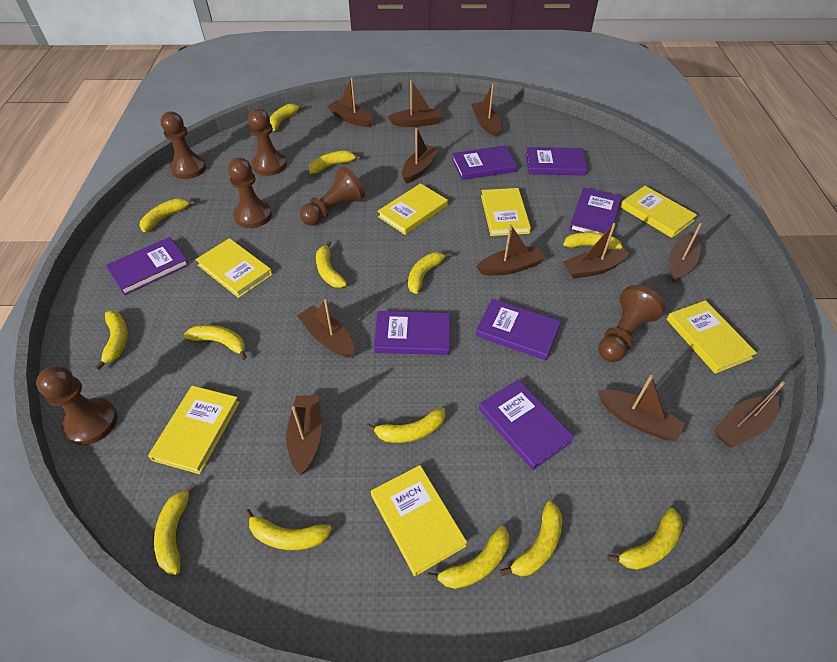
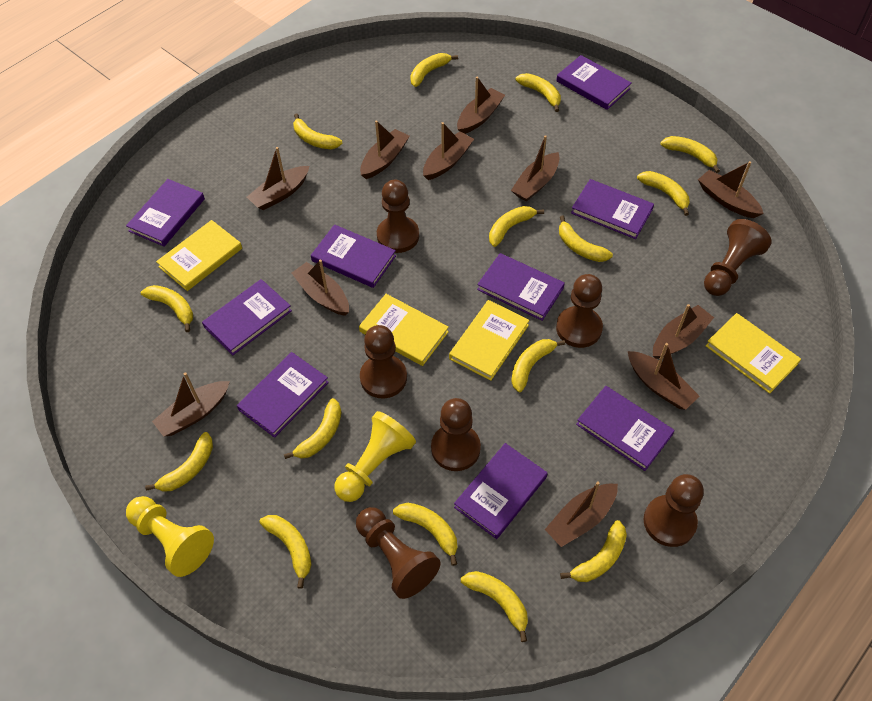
brown pawn: [36,366,118,445] [161,112,206,179] [228,158,272,228] [248,108,287,176] [299,167,365,225] [598,285,665,362] = 6 -> [356,507,440,599] [360,325,407,398] [377,180,419,253] [431,398,481,471] [556,274,603,348] [644,474,704,547] [704,219,772,296] = 7
purple book: [106,237,189,295] [374,311,450,355] [452,146,517,180] [476,299,561,360] [479,379,574,470] [526,147,587,175] [569,188,621,234] = 7 -> [126,179,205,246] [202,279,292,355] [237,352,329,438] [311,224,396,288] [454,443,548,539] [477,253,565,321] [556,55,632,110] [571,179,654,239] [576,386,675,471] = 9
yellow banana: [95,311,128,370] [139,198,196,232] [154,483,197,575] [184,325,247,360] [244,509,332,550] [270,104,304,131] [309,151,362,174] [316,241,347,288] [366,408,445,443] [408,252,452,294] [427,526,509,589] [500,501,562,576] [563,232,629,252] [607,508,683,570] = 14 -> [141,285,193,332] [145,432,213,492] [259,515,312,589] [284,398,341,459] [293,114,342,149] [393,503,457,566] [410,53,458,87] [461,571,528,642] [489,206,544,247] [511,339,565,392] [516,73,561,112] [559,216,613,262] [560,520,627,582] [637,171,690,216] [661,136,720,173] = 15
yellow book: [148,386,240,474] [195,238,272,298] [371,465,467,576] [378,183,448,235] [481,188,531,236] [621,186,697,238] [667,300,757,374] = 7 -> [156,220,242,291] [359,294,449,366] [449,300,530,381] [706,313,801,394] = 4
yellow pawn: none = 0 -> [126,496,214,577] [334,411,416,502] = 2

